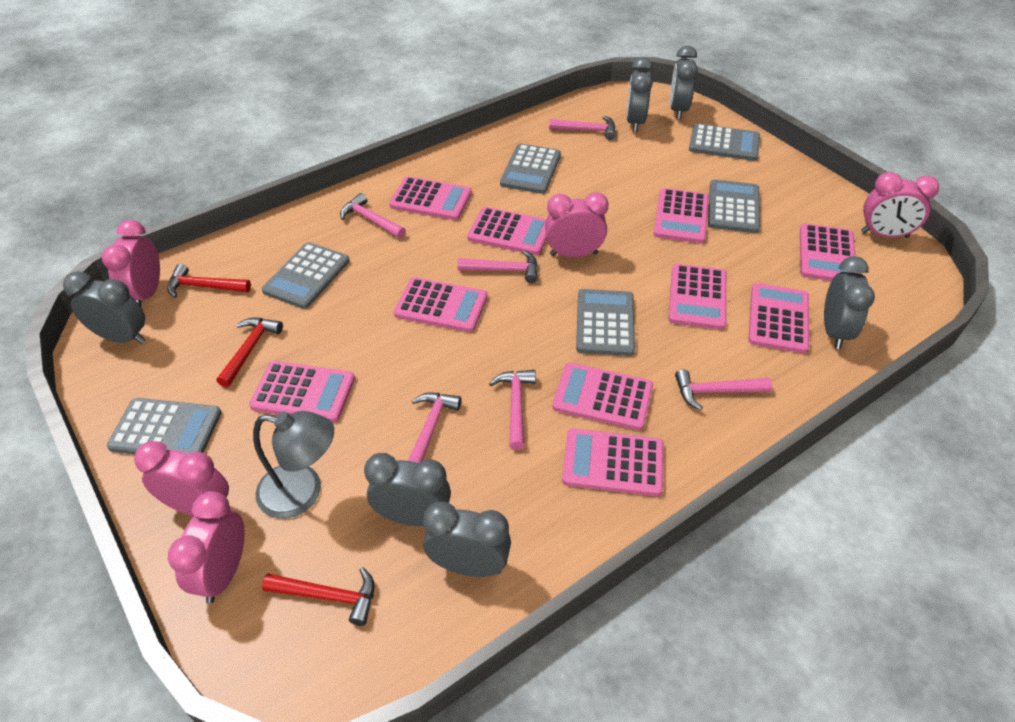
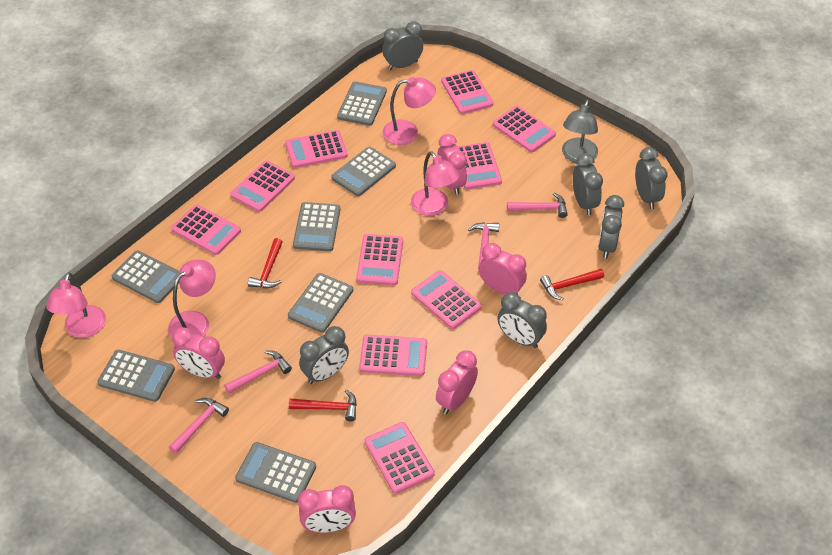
grey calculator: [107,398,221,454] [262,242,350,309] [500,144,561,194] [576,289,635,356] [689,123,760,161] [708,179,760,233] = 6 -> [97,350,175,402] [112,251,179,303] [235,442,316,503] [288,273,353,333] [293,202,340,251] [331,147,396,196] [337,81,387,126] = 7
pink hammer: [340,193,406,238] [408,393,462,463] [458,250,538,283] [489,370,536,450] [549,116,615,140] [675,369,772,410] = 6 -> [169,398,229,454] [224,350,292,394] [468,222,499,270] [507,193,568,218] = 4
pink lamp: none = 0 -> [46,272,106,338] [168,260,216,338] [382,77,436,145] [411,151,460,216] = 4

